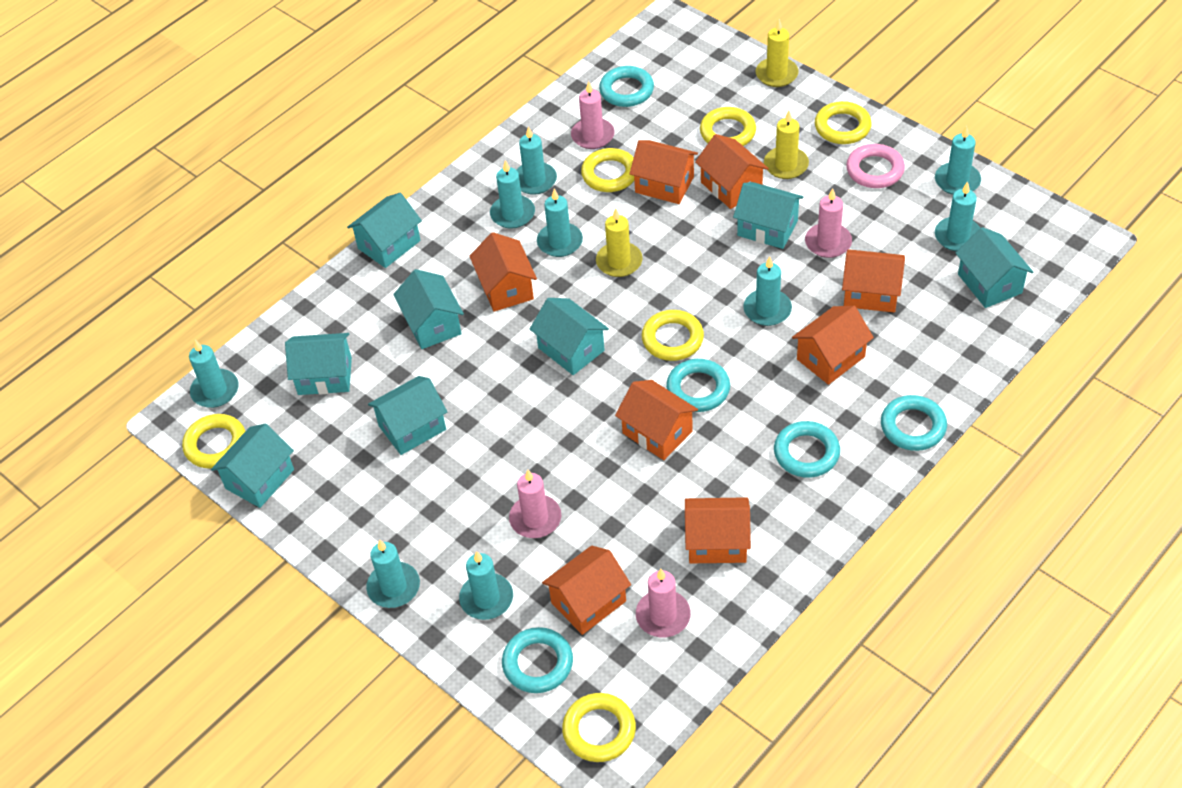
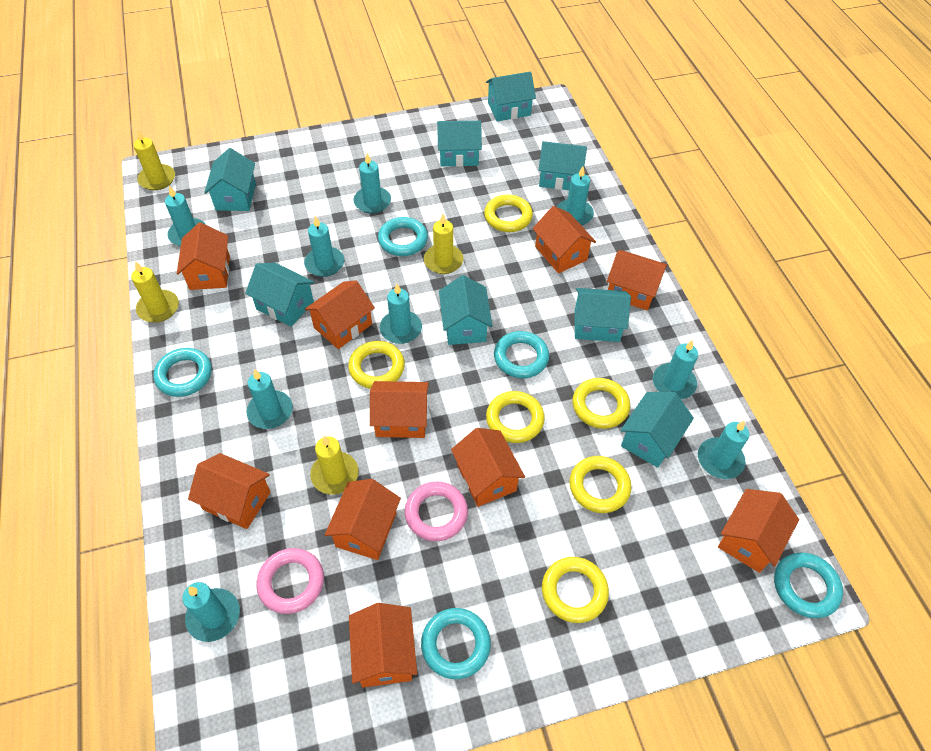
orange house: [469,232,537,311] [542,546,631,635] [615,380,698,460] [630,140,698,204] [685,497,751,563] [695,134,769,209] [792,306,874,385] [842,249,905,312] = 8 -> [177,222,230,290] [188,453,271,529] [305,280,375,349] [325,479,401,560] [349,603,417,688] [370,381,429,438] [451,428,525,507] [532,206,596,273] [607,250,667,311] [718,489,799,573] = 10
pink candle: [509,470,561,538] [571,81,615,149] [636,569,691,638] [805,188,852,258] = 4 -> none = 0
pink ring: [846,144,905,188] = 1 -> [256,548,324,614] [405,482,468,541] = 2
yellow candle: [596,208,643,277] [756,19,799,87] [764,111,809,179] = 3 -> [131,261,179,323] [134,130,175,190] [310,436,359,495] [424,214,463,274] = 4

